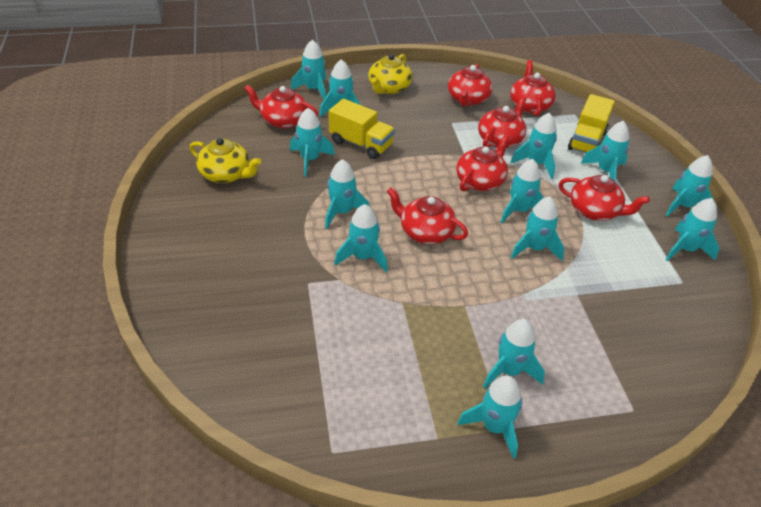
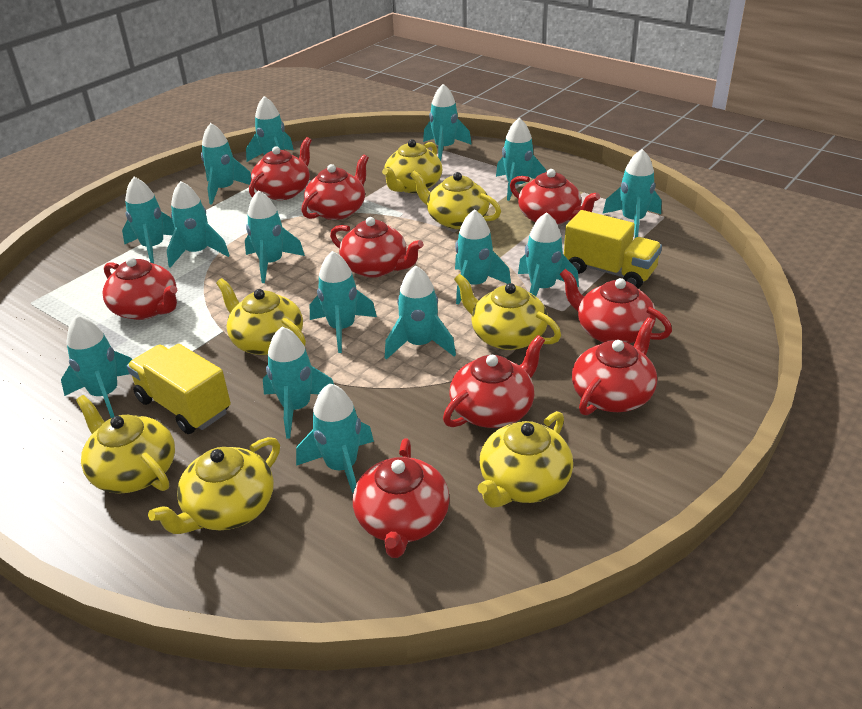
red teapot: [244,85,318,129] [387,187,468,244] [448,64,493,107] [456,134,509,191] [478,96,527,148] [510,60,556,116] [559,175,650,221] = 7 -> [102,257,177,320] [249,137,312,200] [301,155,369,220] [330,217,423,278] [353,439,450,558] [443,335,545,428] [510,169,600,225] [560,269,672,344] [572,318,657,415] = 9
turquoise rocket: [290,108,335,177] [291,40,326,99] [320,59,361,117] [325,159,369,229] [334,204,388,272] [458,376,522,459] [483,319,545,388] [501,159,543,223] [511,113,557,179] [511,196,564,261] [581,121,629,182] [665,155,714,217] [666,198,719,261] = 13 -> [61,315,132,418] [122,177,175,264] [167,181,230,268] [201,123,251,204] [245,190,305,283] [246,96,294,162] [263,327,334,439] [296,383,374,493] [310,251,377,353] [385,265,456,360] [423,84,472,161] [455,209,511,305] [496,118,546,201] [518,212,579,296] [603,149,661,238] = 15
yellow teapot: [189,138,261,183] [368,54,412,94] = 2 -> [76,395,175,493] [148,437,280,534] [216,278,306,355] [382,139,442,193] [410,171,501,229] [454,274,561,350] [478,411,573,508] = 7

